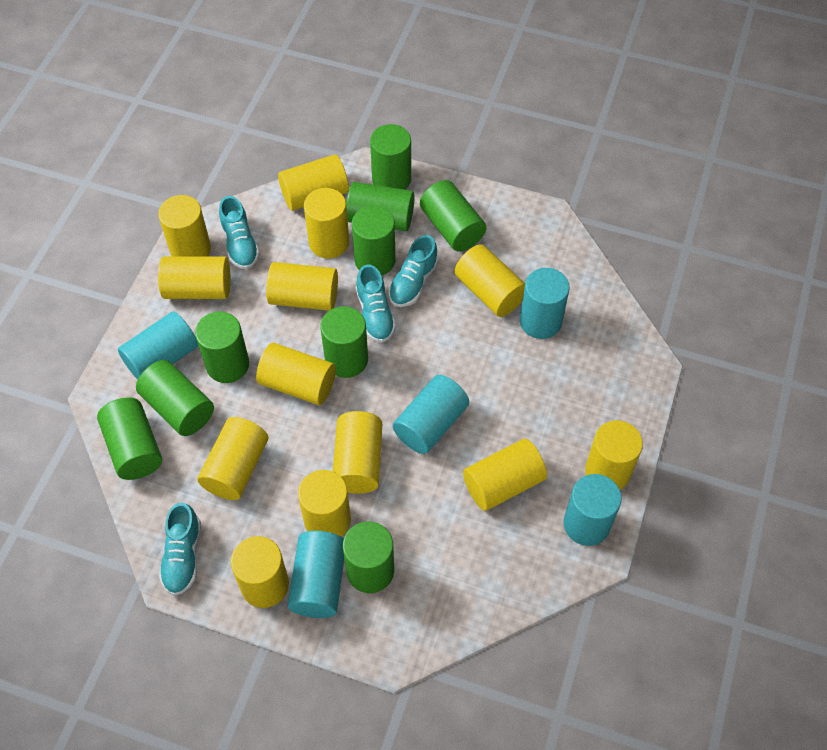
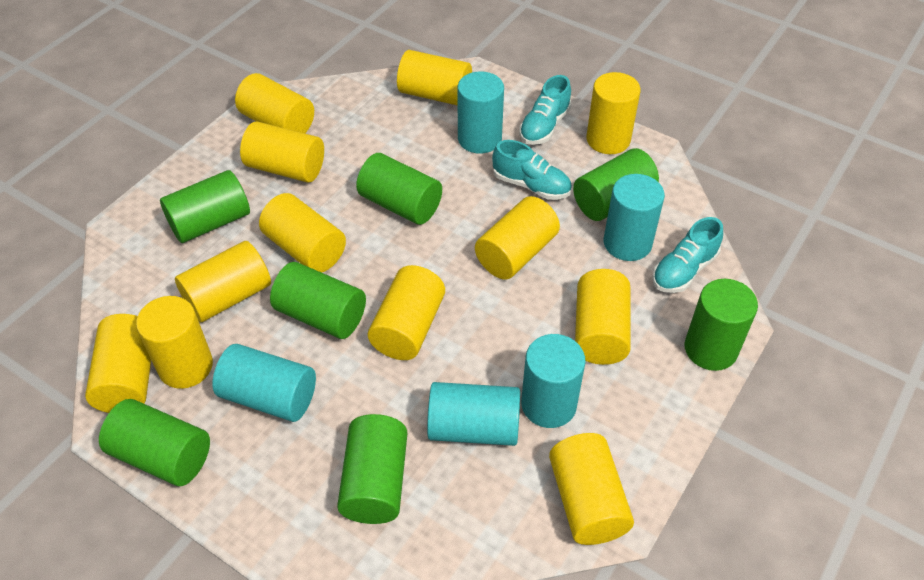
green cylinder: [97,397,162,480] [136,360,214,436] [195,312,249,383] [320,306,368,378] [343,522,394,593] [346,182,414,231] [352,206,396,276] [370,124,411,190] [420,180,486,252] = 9 -> [99,399,210,486] [160,170,250,243] [270,262,366,339] [337,414,407,524] [356,153,442,225] [573,148,659,221] [685,279,758,371] = 7
turquoise shoe: [159,502,201,596] [219,196,260,269] [356,265,396,343] [389,235,438,307] = 4 -> [492,140,572,200] [519,75,572,145] [652,217,723,293] = 3
yellow cylinder: [158,195,211,257] [158,256,231,299] [197,417,268,500] [231,536,289,608] [256,343,336,405] [266,262,338,311] [278,154,349,211] [298,470,351,537] [304,188,349,259] [333,411,382,494] [454,244,525,317] [463,439,547,511] [585,420,643,490] = 13 -> [85,314,151,413] [136,296,213,389] [175,241,271,322] [235,73,314,133] [240,122,324,183] [259,193,346,273] [368,265,445,360] [397,50,472,106] [475,196,560,280] [549,433,634,545] [575,269,631,365] [586,72,641,154] = 12

